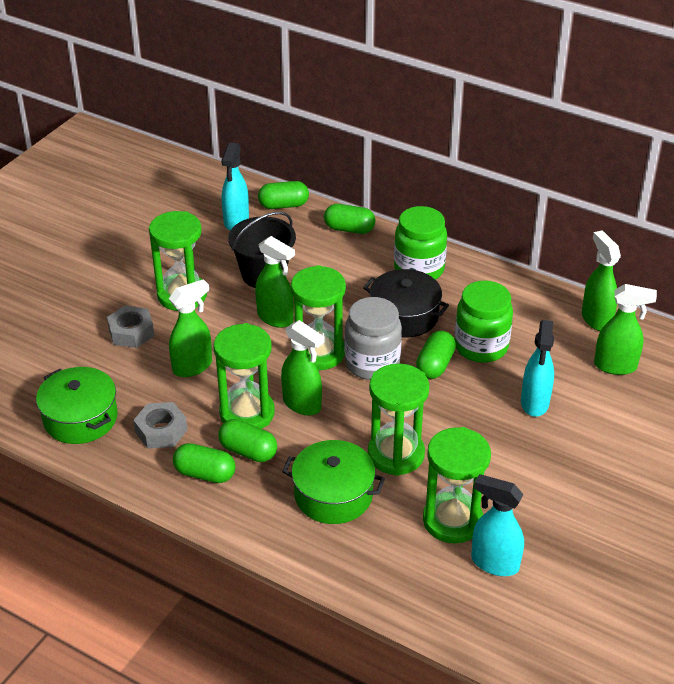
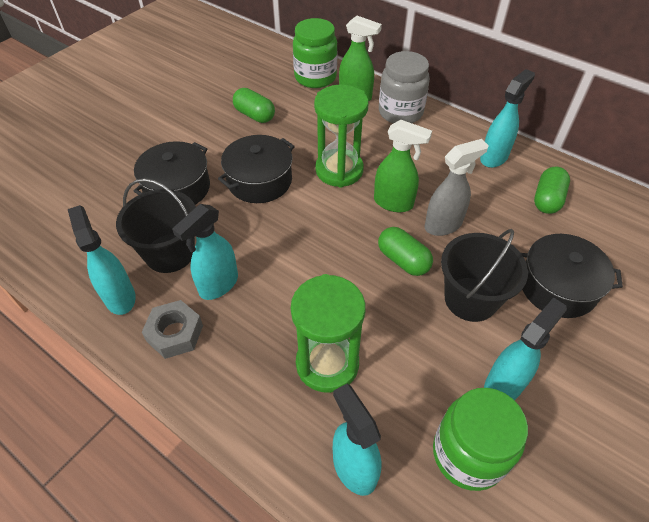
black bucket: [228,212,296,288] = 1 -> [116,178,196,273] [441,229,528,322] = 2
black pot: [363,269,449,338] = 1 -> [133,141,210,205] [218,135,295,203] [521,234,623,318] = 3
green capsule: [173,443,235,483] [218,419,277,462] [258,181,309,209] [324,204,375,234] [416,331,456,379] = 5 -> [233,88,275,123] [378,227,433,276] [534,167,570,214] = 3
green hourglass: [149,211,207,311] [214,323,275,429] [291,265,346,370] [368,363,429,476] [423,427,491,543] = 5 -> [291,274,365,393] [314,85,369,187] = 2
green pot: [36,367,118,444] [282,440,385,524] = 2 -> none = 0
green spray bottle: [169,279,212,377] [255,236,295,328] [281,320,325,416] [582,230,621,331] [594,284,657,375] = 5 -> [339,16,382,101] [374,120,432,212] = 2
grey nut: [107,305,154,348] [133,402,188,448] = 2 -> [142,300,203,359] = 1
grey spray bottle: none = 0 -> [424,139,489,236] = 1
turquoise spray bottle: [221,143,249,230] [471,474,524,576] [521,320,554,417] = 3 -> [68,205,136,315] [172,204,238,300] [333,384,381,496] [480,69,535,168] [484,298,567,400] = 5

